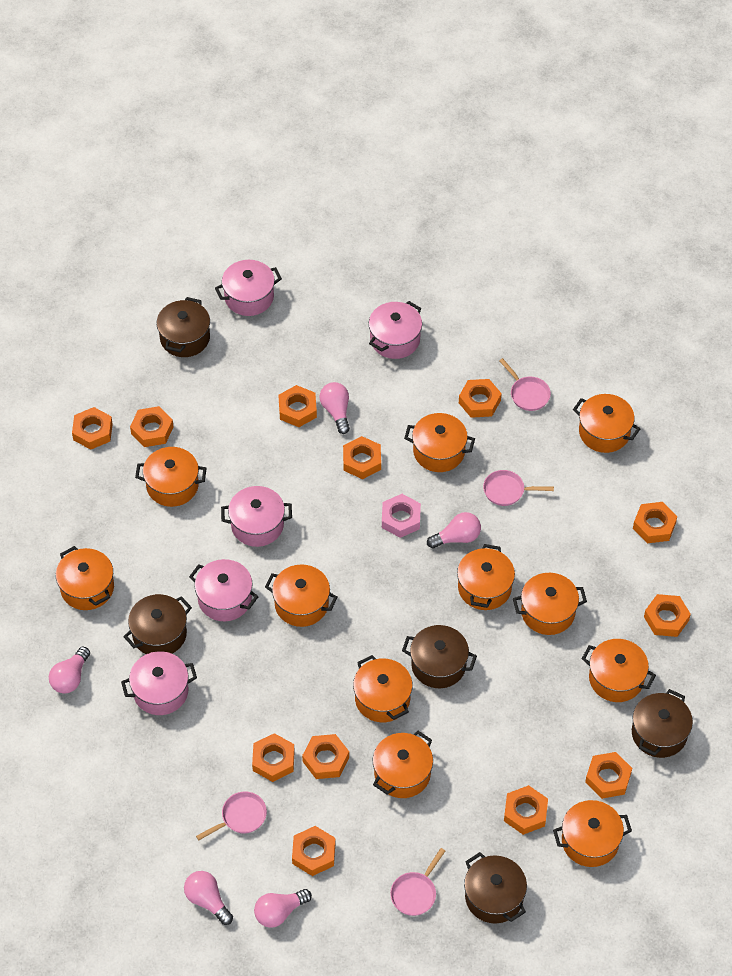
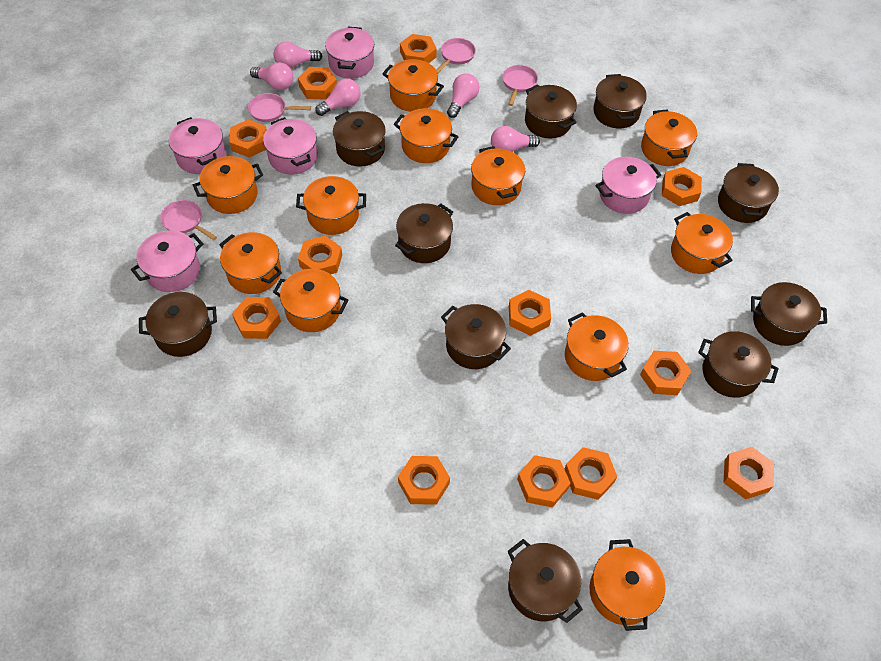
brown pot: [123,594,192,654] [156,297,210,357] [402,625,477,688] [464,852,527,924] [632,689,693,758] = 5 -> [139,292,217,357] [333,111,386,167] [395,203,453,263] [441,304,511,369] [508,539,583,623] [525,84,577,138] [593,74,647,128] [698,331,779,398] [718,163,779,223] [751,282,827,346] = 10
pink nut: [382,494,421,538] = 1 -> none = 0

